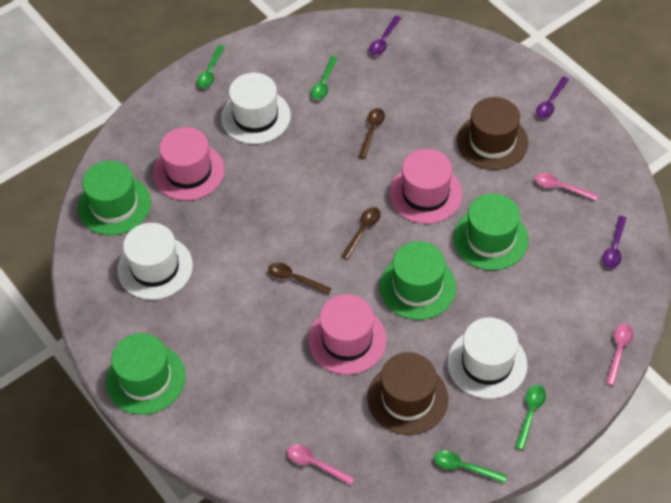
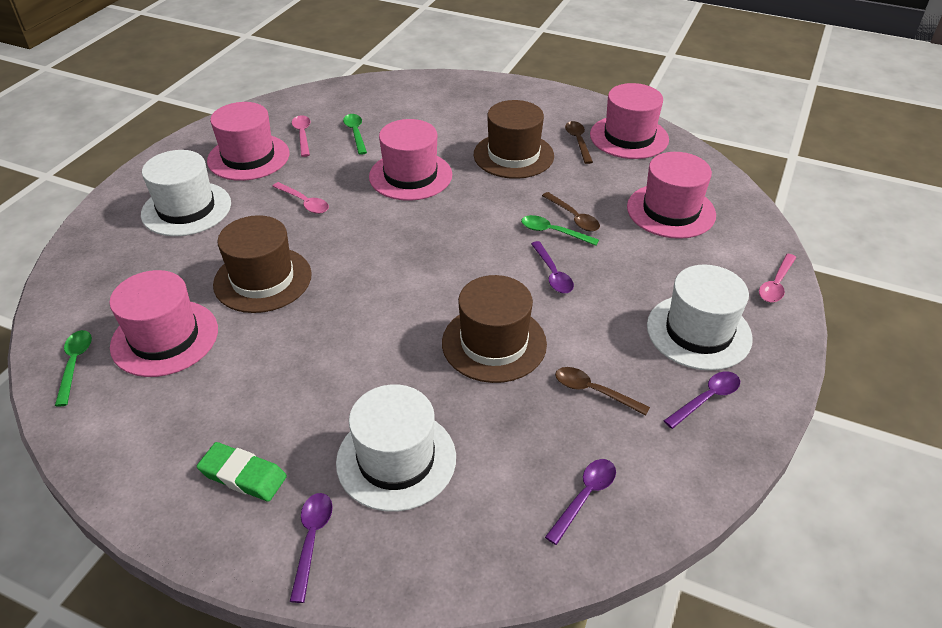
brown hat: [368,352,448,435] [457,97,528,170] = 2 -> [213,215,312,313] [442,275,547,383] [474,100,554,179] = 3
green eraser: none = 0 -> [197,442,287,502] = 1
green hat: [78,161,151,235] [106,333,185,415] [380,241,456,320] [453,194,529,270] = 4 -> none = 0
green spoon: [197,45,224,88] [311,56,338,100] [434,450,507,483] [515,385,546,450] = 4 -> [55,330,92,407] [343,114,367,155] [521,215,599,246] = 3
pink hat: [153,127,225,200] [308,294,387,375] [389,149,463,224] = 3 -> [109,270,218,377] [207,102,289,181] [369,119,452,201] [590,83,669,159] [627,152,716,239] = 5
purple spoon: [369,16,401,55] [536,77,569,118] [602,216,626,268] = 3 -> [289,493,333,603] [531,241,574,293] [545,459,616,545] [664,371,740,429] = 4

